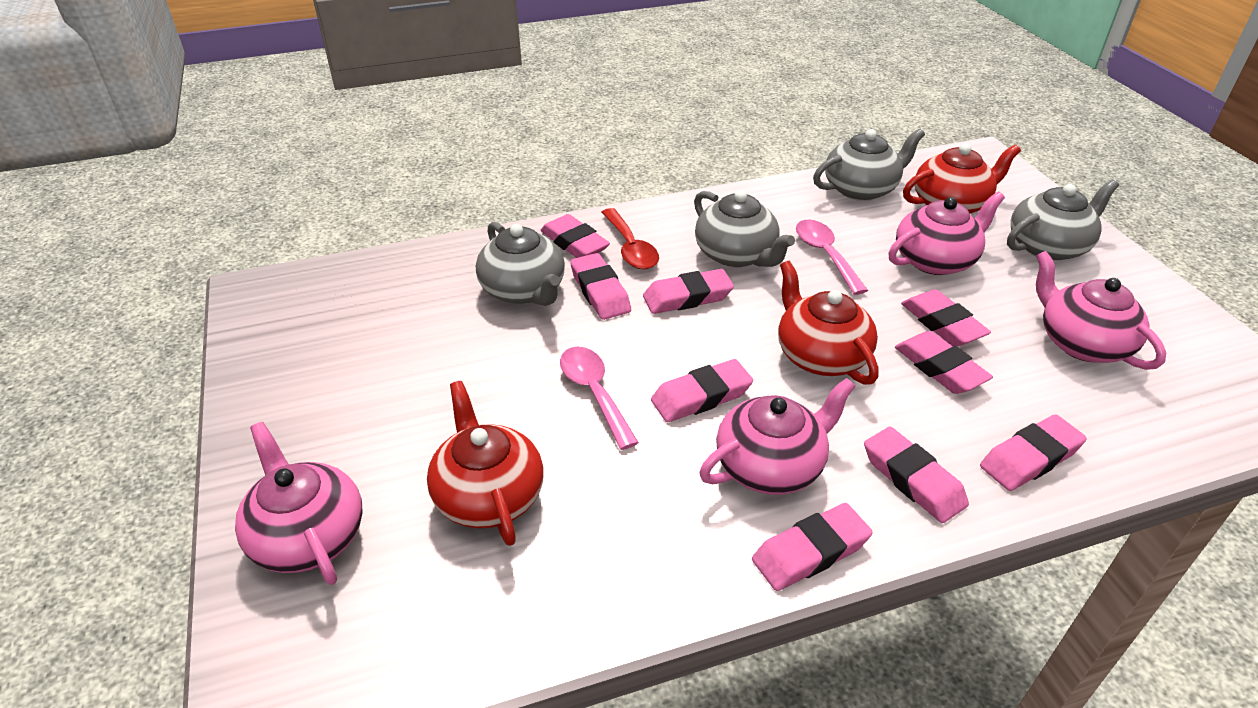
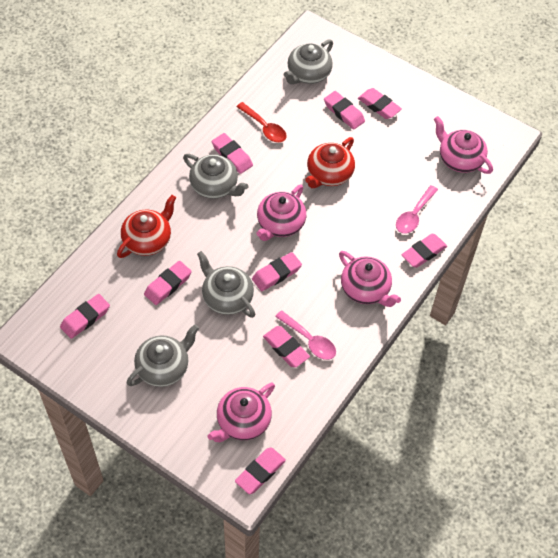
red teapot: [427,381,544,546] [778,261,879,385] [903,143,1021,214] = 3 -> [117,195,176,258] [305,137,355,188] = 2

